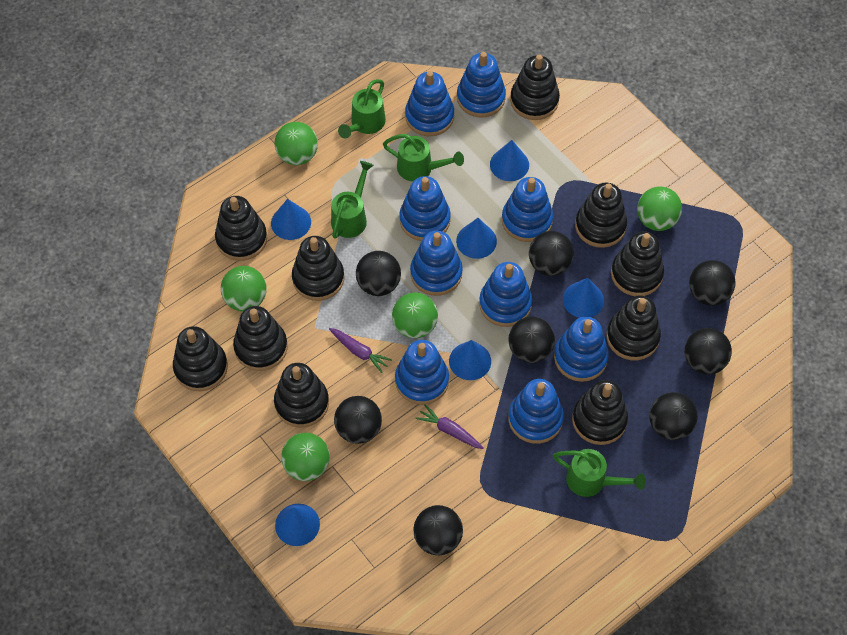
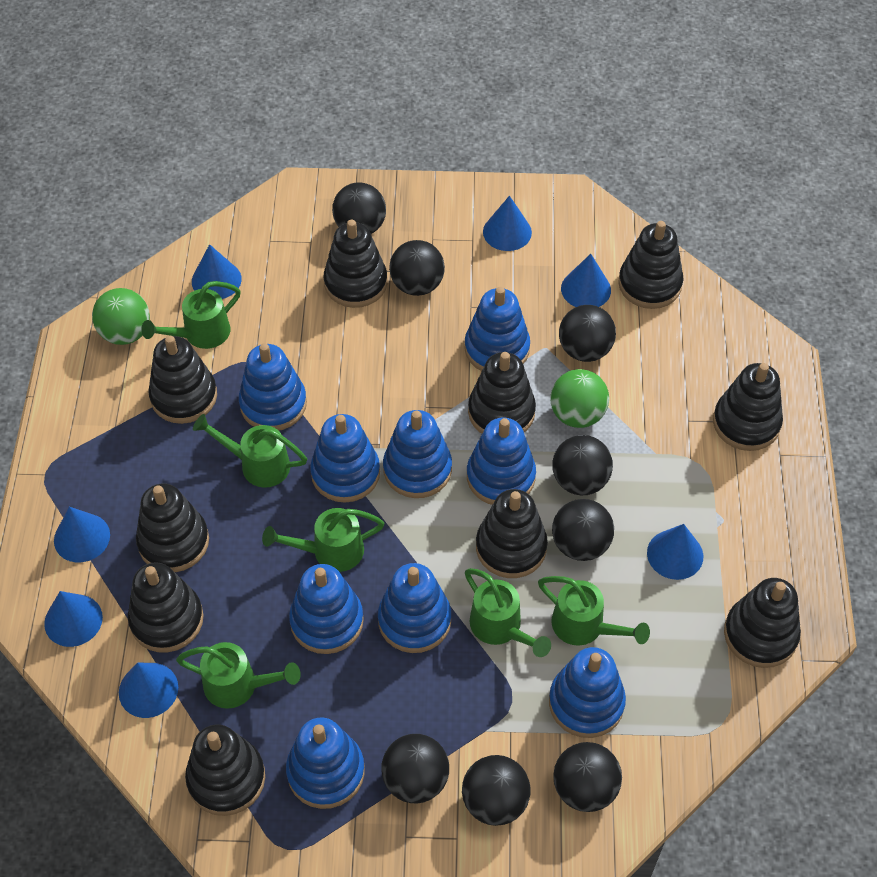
blue cone: [271,199,311,240] [275,504,320,546] [449,340,491,380] [456,218,497,259] [490,140,529,181] [563,278,604,318] = 6 -> [44,591,103,647] [54,507,110,562] [119,663,178,718] [192,244,242,299] [483,196,532,251] [561,254,611,307] [647,524,703,580] = 7
green ball: [221,266,267,311] [274,122,318,165] [281,433,330,481] [392,292,438,338] [637,187,682,231] = 5 -> [92,288,150,345] [550,369,609,428] = 2
green watering can: [331,161,374,239] [338,79,386,138] [383,134,464,182] [553,449,646,497] = 4 -> [141,281,241,349] [176,642,301,709] [193,414,307,488] [262,508,385,572] [465,568,551,657] [538,576,650,646] = 6
purple carrot: [329,328,392,373] [415,405,484,449] = 2 -> none = 0

